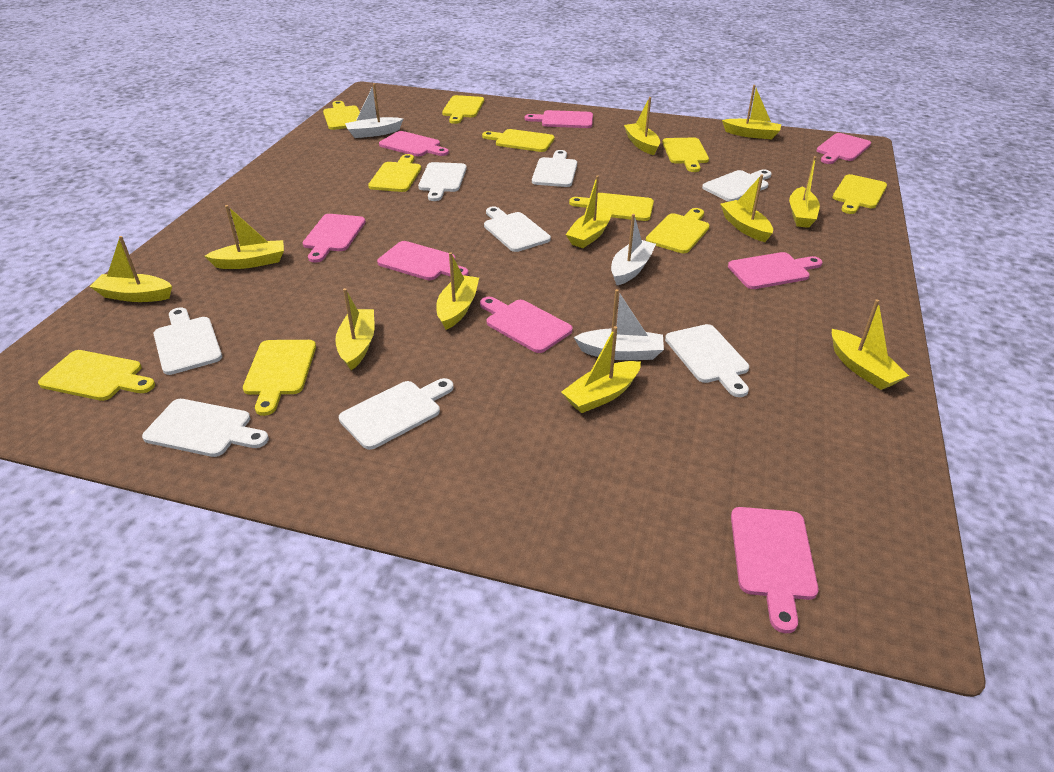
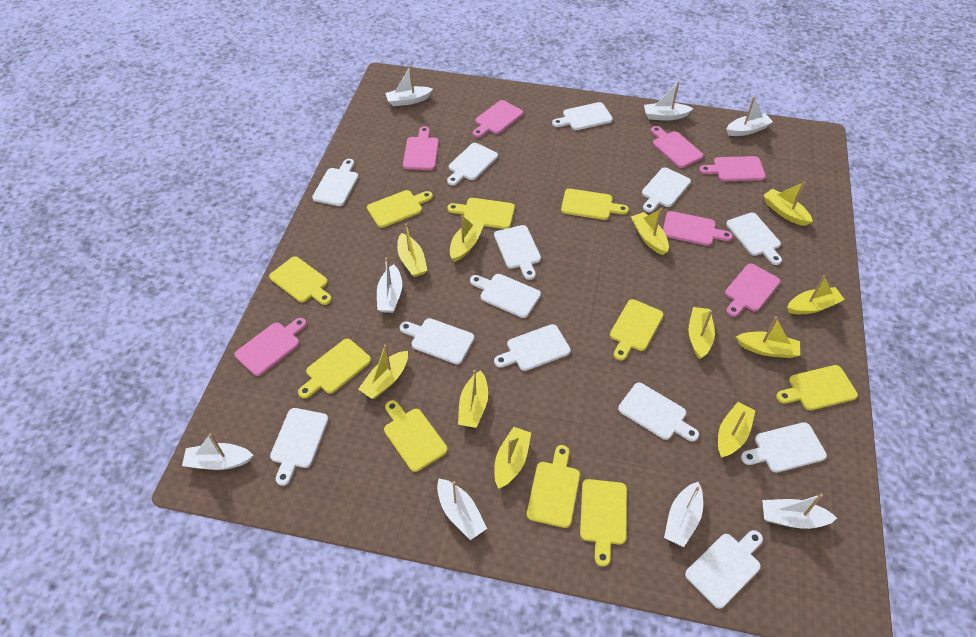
pink cutting board: [303,214,366,263] [377,241,469,280] [379,131,449,156] [480,297,573,353] [525,110,593,128] [728,252,822,289] [731,507,819,633] [817,133,871,164] = 8 -> [235,318,307,376] [403,126,439,170] [473,100,523,138] [651,126,704,168] [663,211,733,246] [699,156,766,181] [725,263,780,317] = 7
white boat: [345,83,403,138] [574,289,664,360] [611,214,656,285] = 3 -> [182,433,253,470] [377,258,402,313] [385,65,433,106] [437,479,487,540] [644,81,693,120] [664,482,703,547] [726,97,773,136] [762,494,837,529] = 8
white cutting board: [142,399,269,457] [154,307,222,375] [339,378,454,450] [418,162,467,201] [484,207,551,252] [532,150,577,187] [665,324,749,397] [702,170,772,202] = 8 -> [270,408,329,486] [312,159,359,206] [399,318,474,364] [447,143,498,186] [470,274,541,318] [494,225,541,280] [494,324,571,371] [552,102,613,130] [618,383,699,442] [642,167,691,212] [685,530,763,609] [726,212,782,265] [741,422,827,473] = 13

